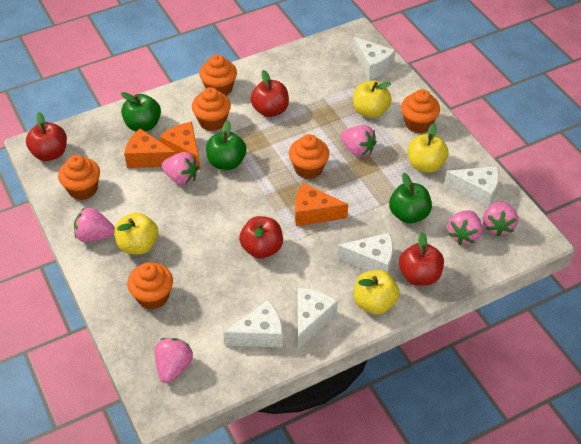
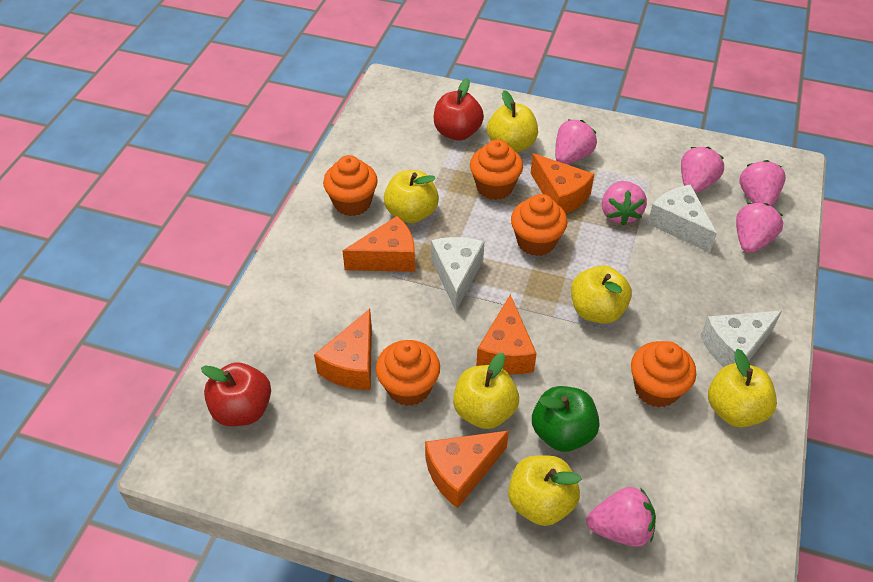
green apple: [121,92,161,131] [206,120,246,170] [389,173,432,224] = 3 -> [532,386,599,452] = 1
orange cheese: [124,128,175,168] [159,122,201,171] [295,183,348,226] = 3 -> [314,309,372,390] [342,216,415,272] [425,431,509,508] [476,294,537,374] [531,153,594,214] = 5
orange cupcake: [58,155,100,200] [127,262,173,310] [192,87,231,131] [199,54,237,95] [289,134,330,179] [401,89,440,133] = 6 -> [323,155,378,216] [376,340,440,406] [470,139,523,200] [511,194,567,256] [631,341,696,407] = 5
red apple: [26,112,67,161] [239,216,283,259] [250,70,289,117] [399,232,444,286] = 4 -> [201,362,271,426] [434,78,484,141] = 2
white cheese: [223,300,283,347] [298,288,338,349] [337,233,393,273] [353,37,395,80] [444,166,499,208] = 5 -> [431,237,484,311] [647,184,717,253] [700,311,782,367] = 3
yellow apple: [115,212,158,254] [353,80,392,118] [354,270,400,315] [408,123,449,173] = 4 -> [384,170,439,223] [453,353,519,429] [487,90,538,152] [508,455,581,526] [571,265,632,324] [708,349,777,427] = 6

